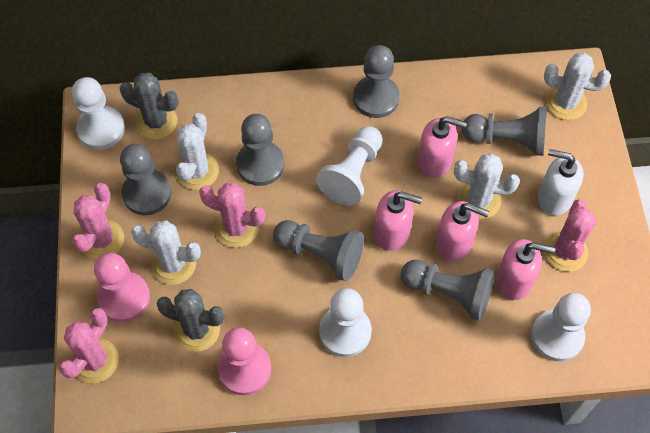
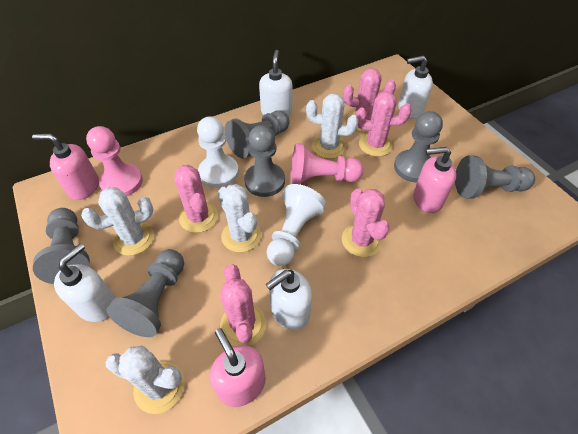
grey cactus: [120,73,179,140] [156,289,224,352] = 2 -> none = 0
pink cactus: [59,308,119,384] [72,183,124,259] [199,183,265,248] [543,200,596,272] = 4 -> [175,165,218,233] [220,264,266,346] [342,189,390,257] [343,68,396,132] [356,91,412,157] = 5
pink soap dispenser: [374,190,422,251] [418,116,467,178] [436,201,489,261] [497,239,555,300] = 4 -> [32,134,99,200] [210,328,266,407] [413,147,456,213] = 3
white pawn: [72,77,125,150] [316,126,383,206] [319,288,372,357] [531,293,591,361] = 4 -> [197,116,239,188] [266,184,326,266] = 2
white soap dispenser: [538,149,584,216] = 1 -> [54,243,115,322] [259,50,293,116] [266,269,312,330] [398,56,433,119] = 4

